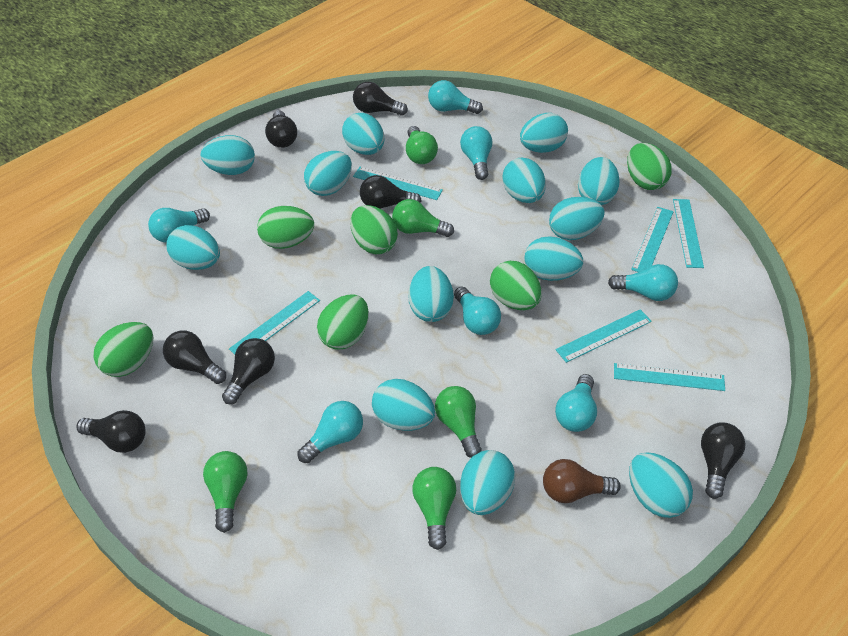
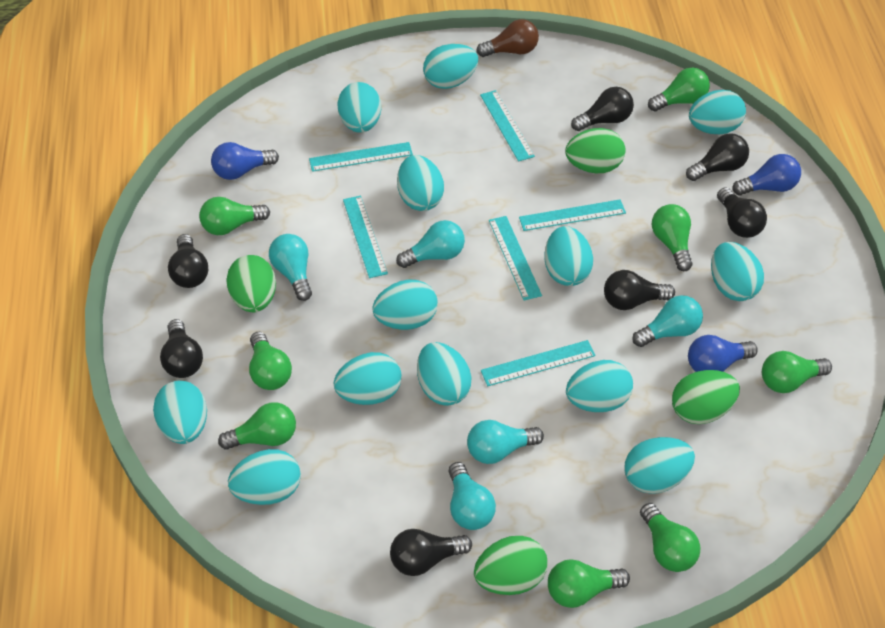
blue light bulb: none = 0 -> [211,142,279,180] [688,335,758,372] [732,154,801,196] = 3
green egg: [93,322,153,377] [257,206,314,249] [317,294,369,350] [350,205,398,254] [490,261,542,310] [627,143,672,190] = 6 -> [226,255,276,312] [474,536,547,595] [565,128,626,173] [672,370,740,424] = 4
green light bulb: [203,451,247,533] [392,199,454,237] [406,126,438,164] [412,467,456,550] [435,386,482,458] = 5 -> [199,197,270,235] [218,402,296,450] [249,332,292,390] [548,559,630,608] [640,503,700,572] [648,68,710,112] [652,204,692,271] [762,351,832,393] = 8
turquoise light bulb: [148,208,210,243] [298,401,363,463] [428,80,483,114] [454,287,501,335] [460,126,492,180] [555,374,597,432] [608,264,678,301] = 7 -> [269,234,312,301] [396,220,465,268] [448,462,496,530] [467,420,544,464] [632,295,703,347] = 5

